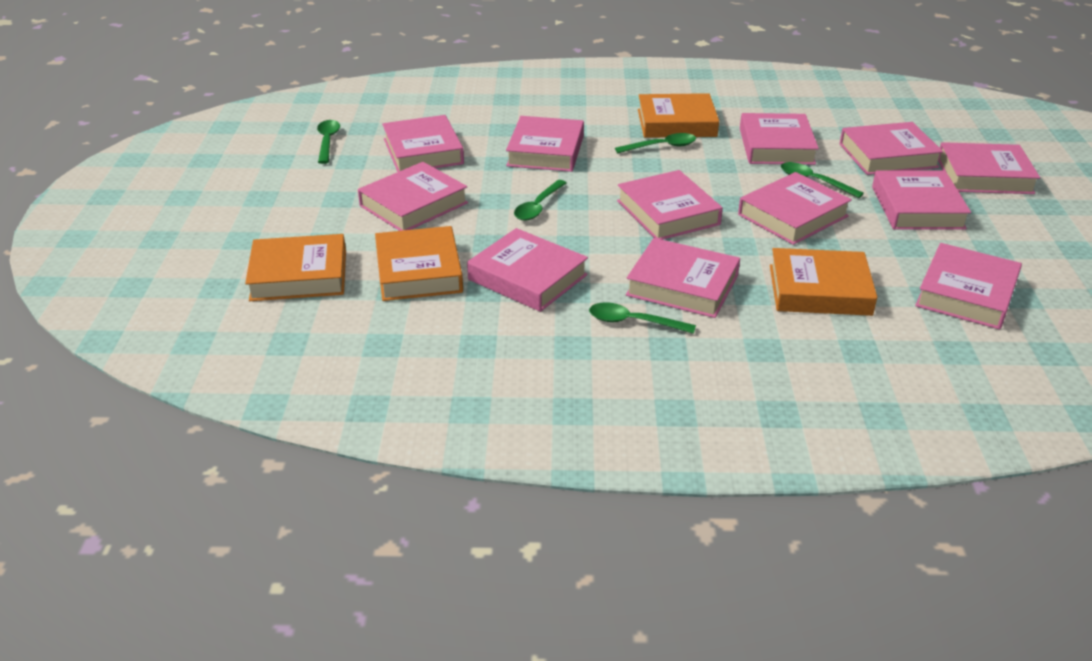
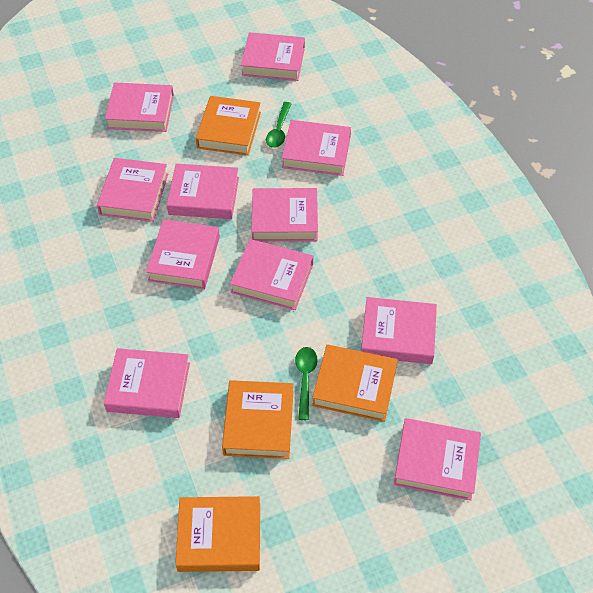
green spoon: [317,120,340,164] [514,180,566,221] [589,302,696,334] [615,133,696,153] [781,162,864,198] = 5 -> [266,102,291,148] [295,347,318,420] = 2
pink book: [358,162,468,231] [382,115,464,172] [467,228,588,312] [506,116,584,172] [617,170,723,240] [626,238,740,318] [738,172,852,245] [740,113,819,165] [839,122,943,175] [872,170,971,230] [915,243,1022,329] [938,142,1040,194] = 12 -> [97,158,168,222] [104,348,190,418] [105,82,174,132] [146,219,220,289] [167,163,239,219] [230,239,313,310] [241,32,305,81] [251,188,318,241] [282,120,351,176] [361,297,437,364] [394,418,481,500] = 11

